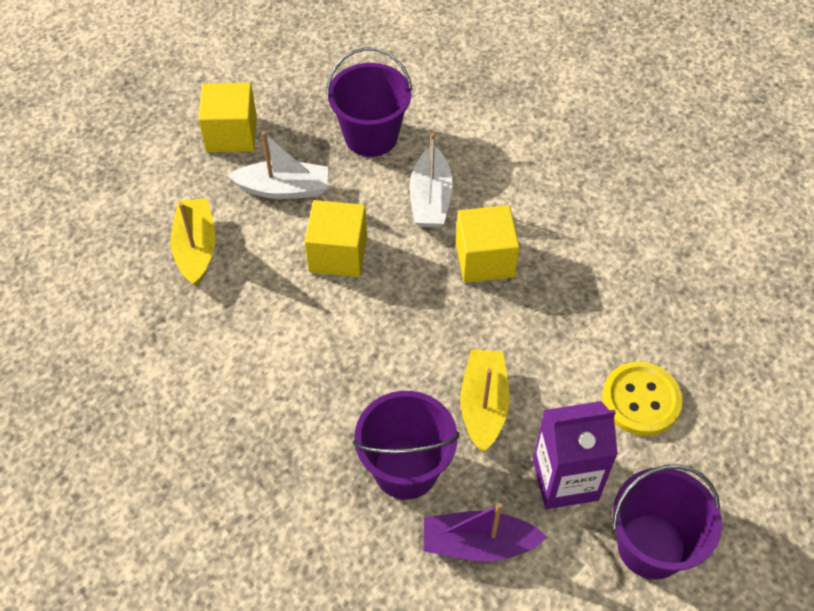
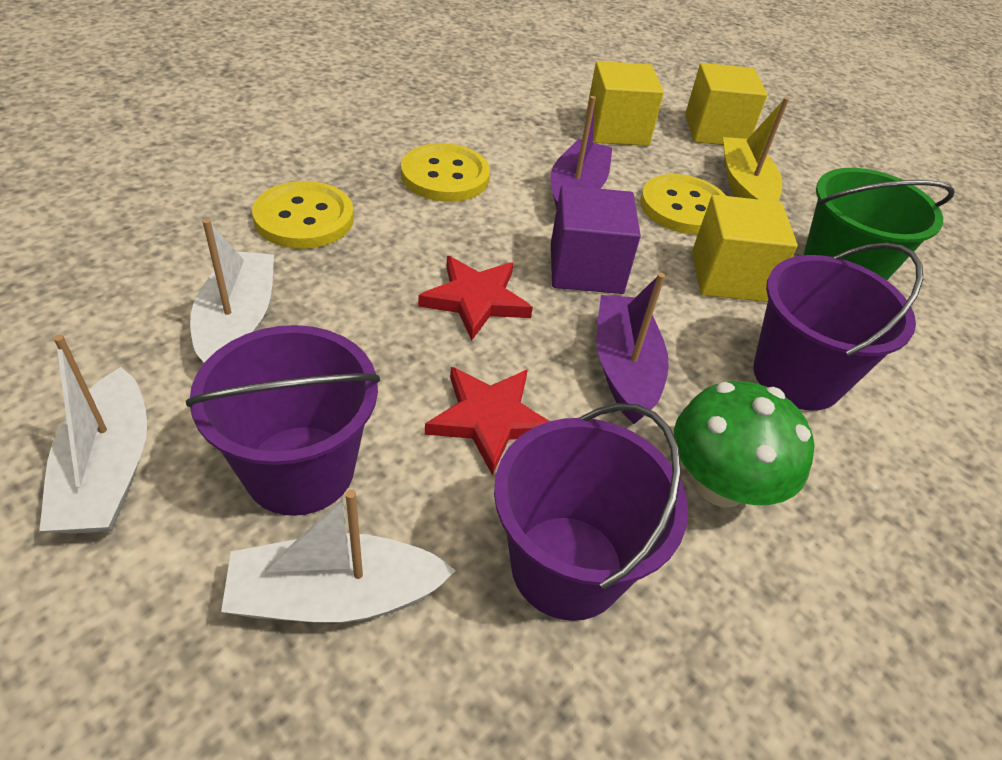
green bucket: none = 0 -> [804,168,954,280] = 1
green mushroom: none = 0 -> [674,381,815,508] = 1
purple boat: [423,503,547,562] = 1 -> [550,96,612,209] [596,273,669,424] = 2
purple carton: [533,401,618,509] = 1 -> none = 0
purple cube: none = 0 -> [551,185,641,294] = 1
red star: none = 0 -> [418,256,533,341] [425,367,549,475] = 2
white boat: [227,131,329,199] [410,133,453,228] = 2 -> [39,334,147,534] [190,219,274,363] [221,489,456,623] = 3
yellow boat: [170,198,216,287] [460,349,510,453] = 2 -> [723,97,789,201] = 1
yellow button: [602,362,683,436] = 1 -> [252,181,354,249] [401,143,490,202] [640,174,726,234] = 3

